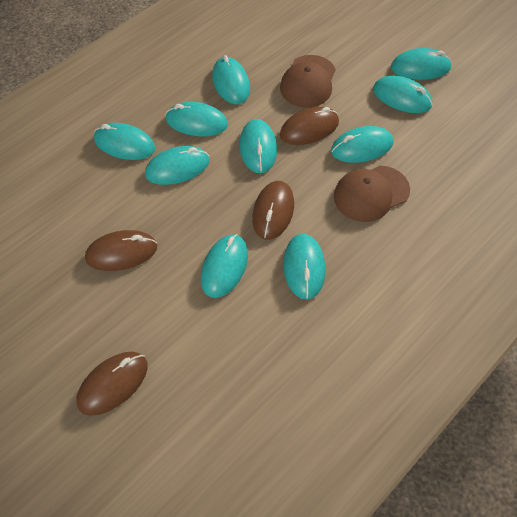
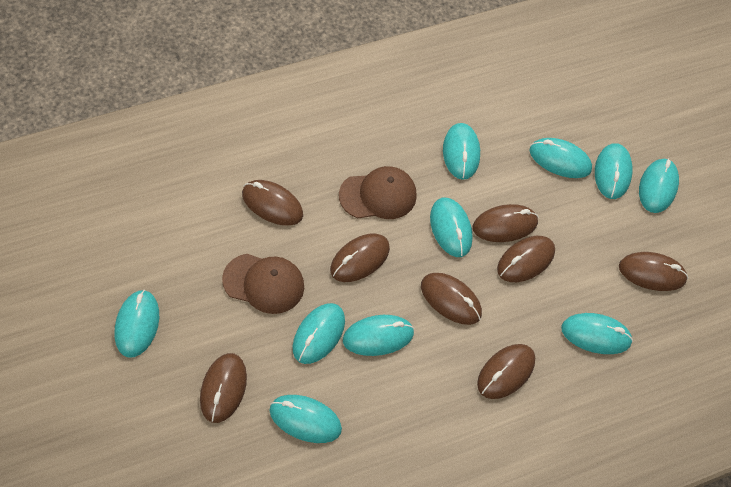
brown mouse: [77,352,148,416] [85,230,157,271] [252,181,294,240] [280,107,339,145] = 4 -> [200,353,247,423] [242,180,303,226] [330,234,390,282] [421,273,482,325] [473,204,539,242] [477,344,535,399] [497,236,555,282] [619,252,688,291] = 8

